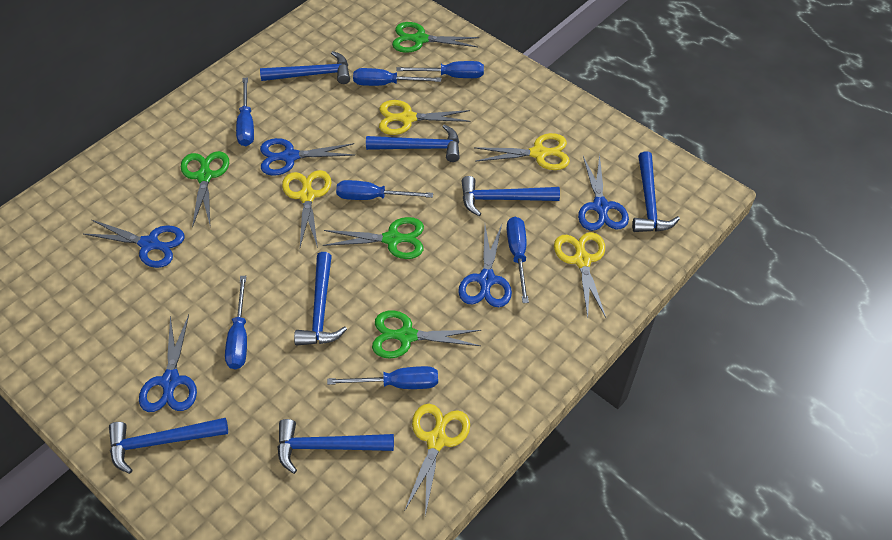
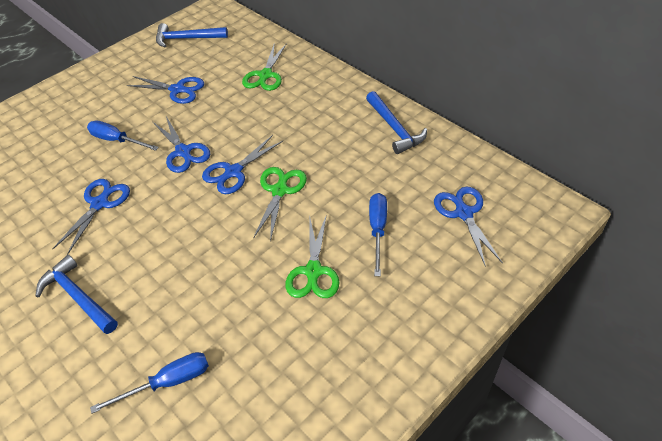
blue hammer: [109,418,228,474] [260,51,350,84] [277,419,394,474] [294,252,347,346] [366,124,460,162] [462,176,560,216] [632,151,680,232] = 7 -> [35,255,118,334] [156,23,228,47] [366,91,427,154] = 3
blue screwdriver: [225,276,247,369] [236,77,254,146] [327,366,438,389] [336,180,433,200] [353,68,441,86] [396,61,484,78] [506,217,529,303] = 7 -> [87,121,159,151] [90,352,209,413] [369,193,387,276] = 3
green scissors: [181,151,229,228] [323,217,424,259] [372,310,481,358] [392,22,479,53] = 4 -> [242,43,287,91] [253,167,307,242] [285,214,340,298] = 3
yellow scissors: [282,170,332,248] [379,100,471,135] [405,404,470,516] [474,133,570,170] [554,232,606,318] = 5 -> none = 0

